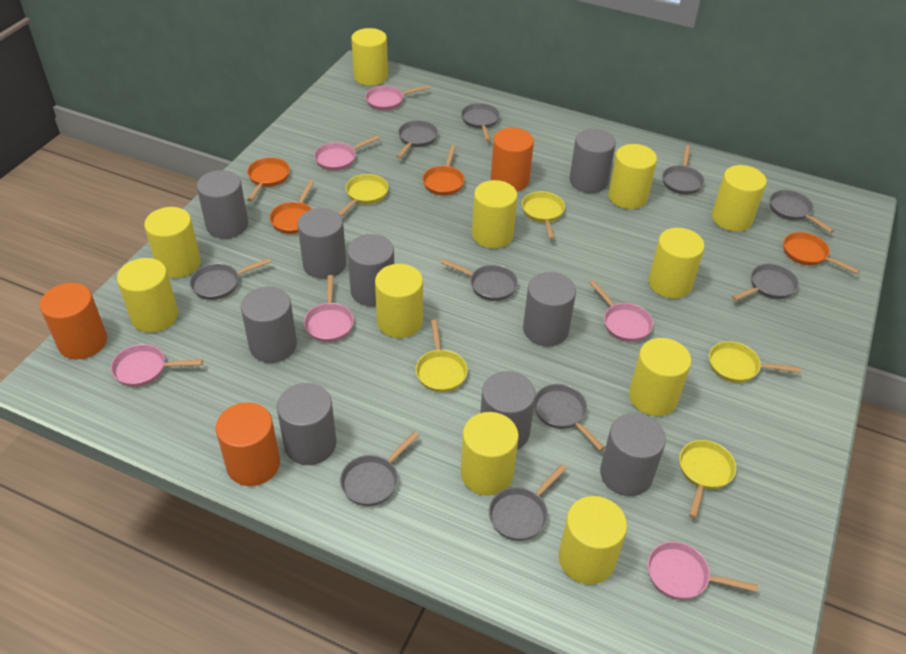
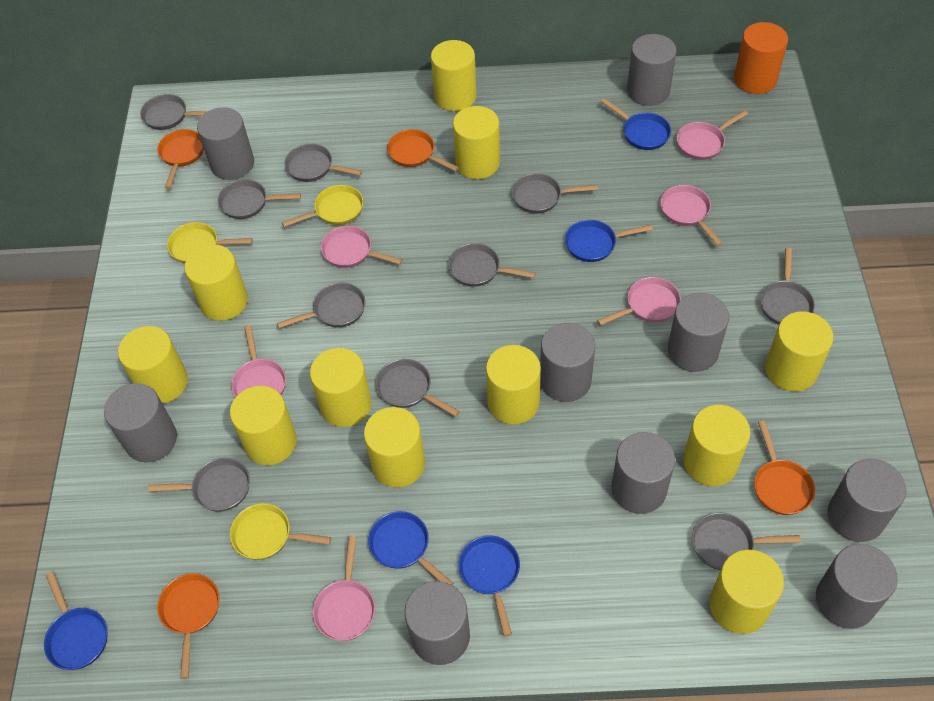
blue pan: none = 0 -> [44,572,108,670] [368,511,454,585] [458,535,520,636] [565,220,653,262] [601,98,671,150] = 5
orange cylinder: [40,283,107,359] [216,402,280,486] [491,128,534,192] = 3 -> [734,22,788,94] = 1
yellow pan: [339,174,389,217] [416,320,468,392] [522,191,565,240] [679,440,736,518] [709,341,801,383] = 5 -> [167,222,253,263] [230,503,331,560] [282,185,363,227] = 3

